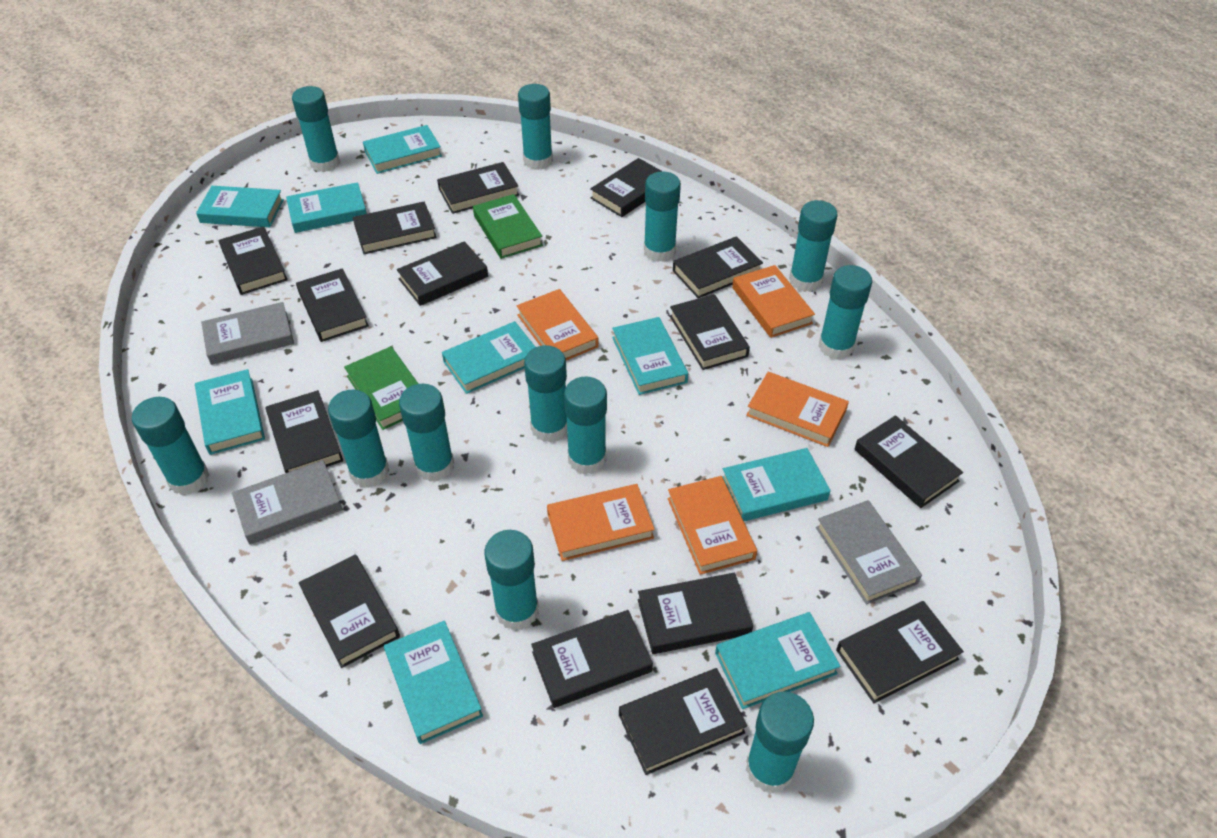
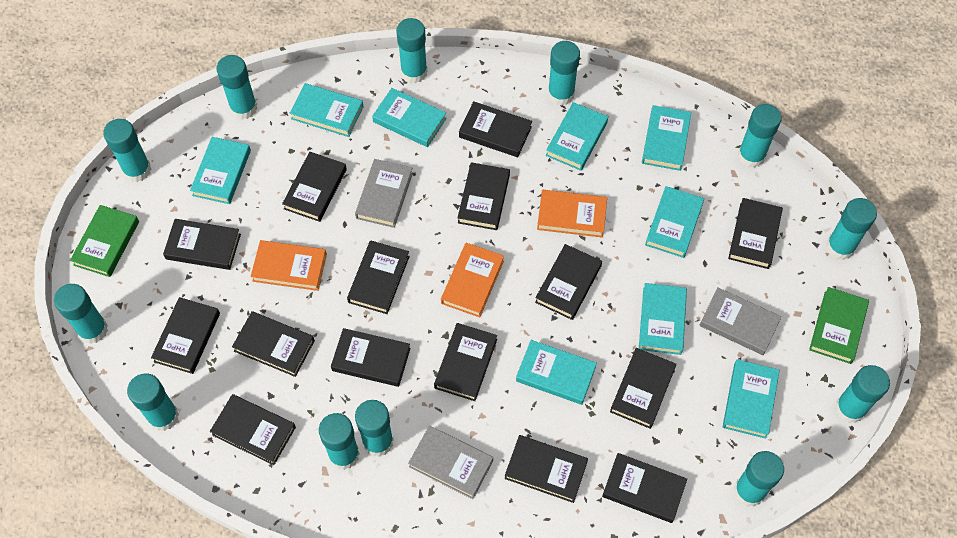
orange book: [517,289,598,360] [547,484,655,561] [667,476,757,575] [732,265,815,338] [746,372,849,447] = 5 -> [251,240,327,291] [441,243,504,318] [537,190,607,238] = 3

